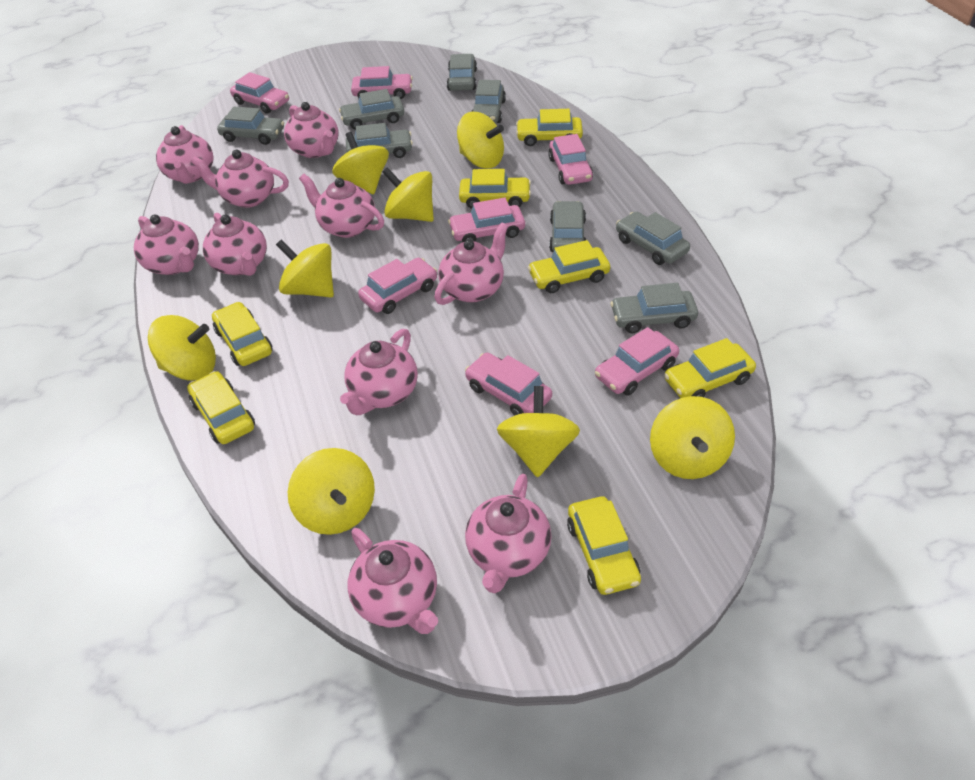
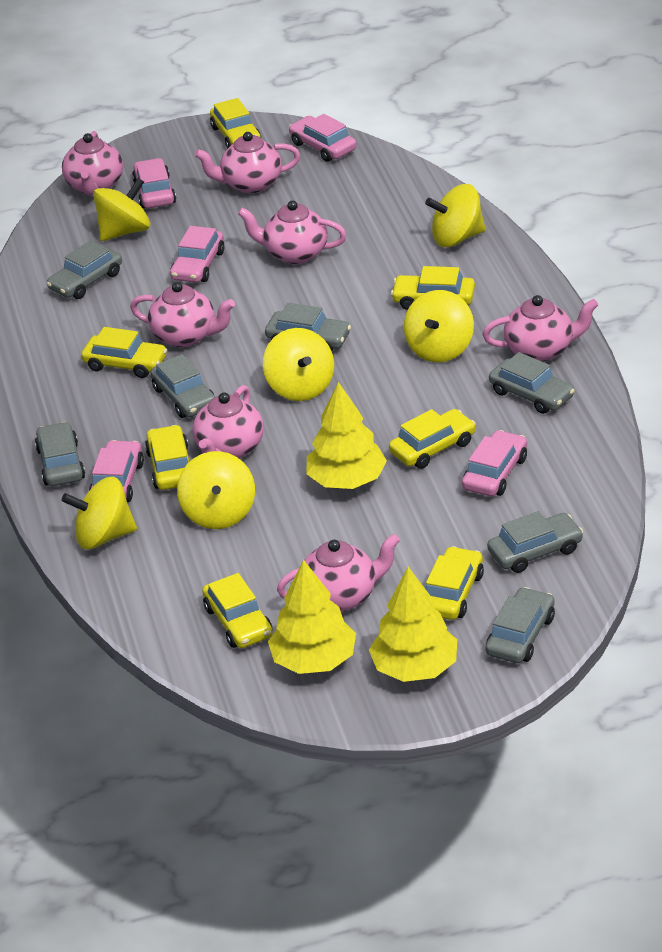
grey car: [217,107,284,145] [339,89,404,130] [346,123,413,158] [447,54,477,91] [471,80,506,123] [549,201,586,252] [610,283,698,333] [616,211,690,265] = 8 -> [35,422,85,486] [47,241,122,299] [150,354,215,418] [265,303,351,351] [485,587,555,663] [487,511,583,573] [489,352,575,414] = 7
pink car: [230,72,289,114] [351,66,413,99] [358,258,437,314] [448,198,525,242] [465,353,552,416] [548,134,593,185] [595,327,679,395] = 7 -> [89,440,144,502] [132,158,176,208] [170,226,225,283] [289,114,357,162] [462,430,527,496] = 5
pink teapot: [134,214,199,275] [156,125,213,184] [191,150,289,208] [203,213,267,276] [284,102,339,158] [299,174,384,238] [340,329,418,415] [348,528,438,634] [434,222,508,305] [465,474,551,593] = 10 -> [62,131,123,195] [130,282,235,347] [192,385,264,459] [195,132,300,193] [238,200,347,264] [277,534,400,611] [482,295,598,362] = 7
yellow spinning top: [148,315,216,381] [276,239,334,297] [288,448,375,535] [332,132,389,194] [382,167,434,222] [457,112,504,168] [497,386,580,478] [650,396,735,479] = 8 -> [62,477,137,549] [93,178,150,241] [177,451,255,529] [263,328,334,401] [404,290,474,362] [425,184,486,247] = 6
yellow tree: none = 0 -> [268,560,356,674] [307,382,387,489] [369,567,457,682] = 3

